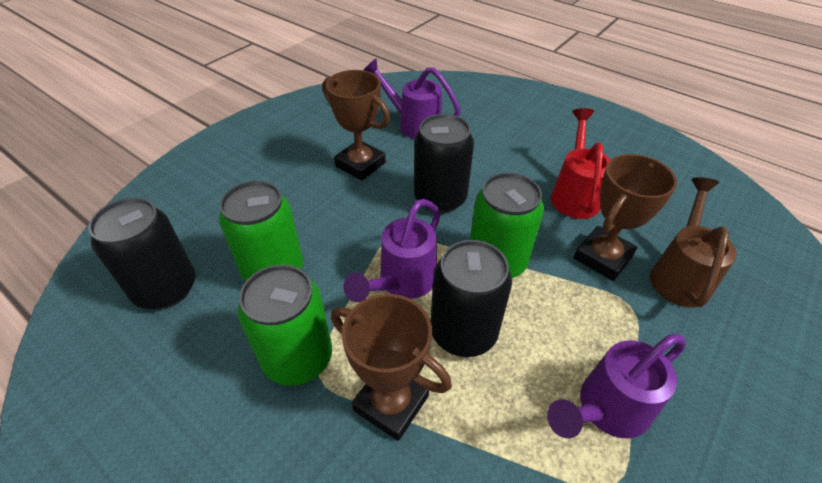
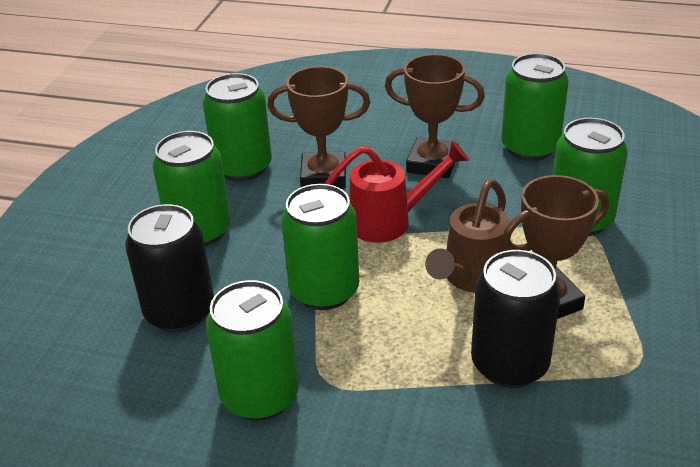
black can: [88,197,196,310] [414,114,474,213] [431,240,512,357] = 3 -> [125,204,214,332] [471,250,561,388] = 2
green can: [219,181,303,282] [238,265,332,386] [470,173,544,278] = 3 -> [153,131,231,247] [203,73,272,181] [206,280,299,421] [281,184,359,310] [501,53,569,161] [553,118,628,236] = 6
purple watering can: [343,199,440,302] [364,58,461,139] [547,334,686,438] = 3 -> none = 0

